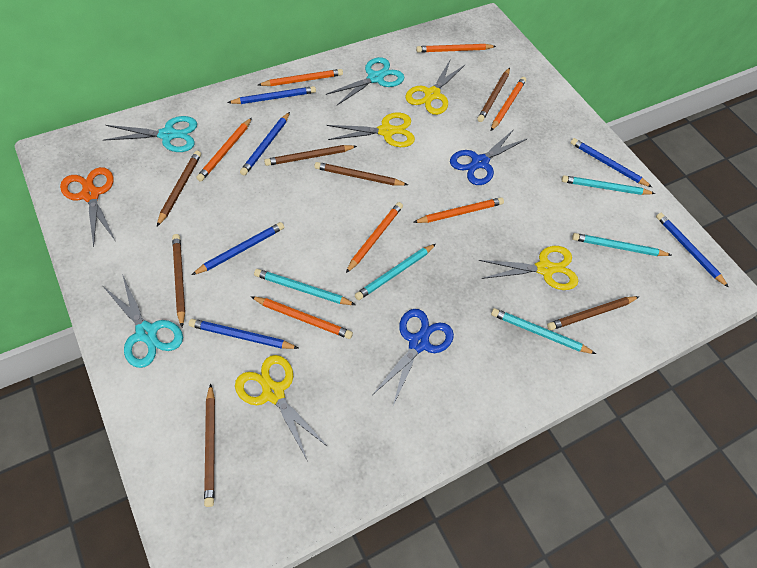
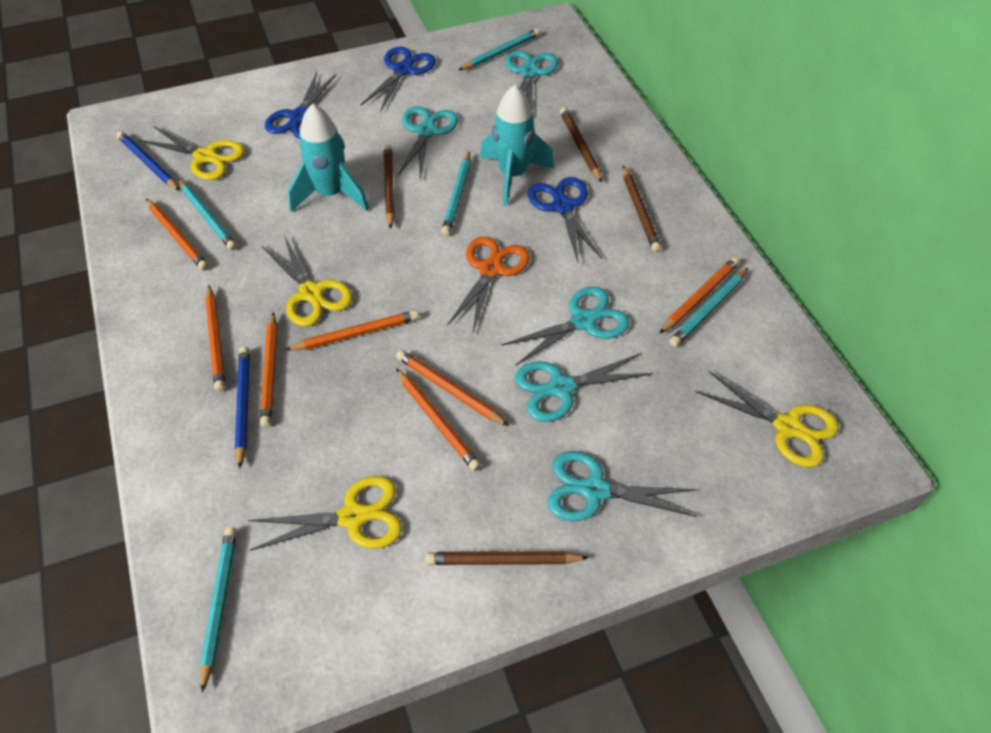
blue pencil: [189,319,298,349] [192,222,284,275] [227,86,316,104] [240,112,290,176] [571,138,652,187] [656,213,729,288] = 6 -> [117,131,180,191] [235,346,250,469] = 2
blue scissors: [373,309,454,406] [450,129,528,185] = 2 -> [265,72,337,139] [361,47,436,112] [528,177,602,262] = 3
brown pencil: [157,150,201,226] [172,234,185,327] [204,383,215,507] [264,145,357,166] [314,162,408,186] [477,68,510,122] [547,296,639,330] = 7 -> [383,145,395,229] [425,551,589,565] [560,107,602,183] [623,166,661,252] = 4
turquoise rocket: none = 0 -> [288,103,369,212] [480,84,554,206] = 2
turquoise scissors: [103,116,197,152] [103,274,183,368] [326,57,404,106] = 3 -> [397,106,458,180] [501,287,630,366] [505,50,558,108] [515,353,653,422] [547,451,698,521] = 5

